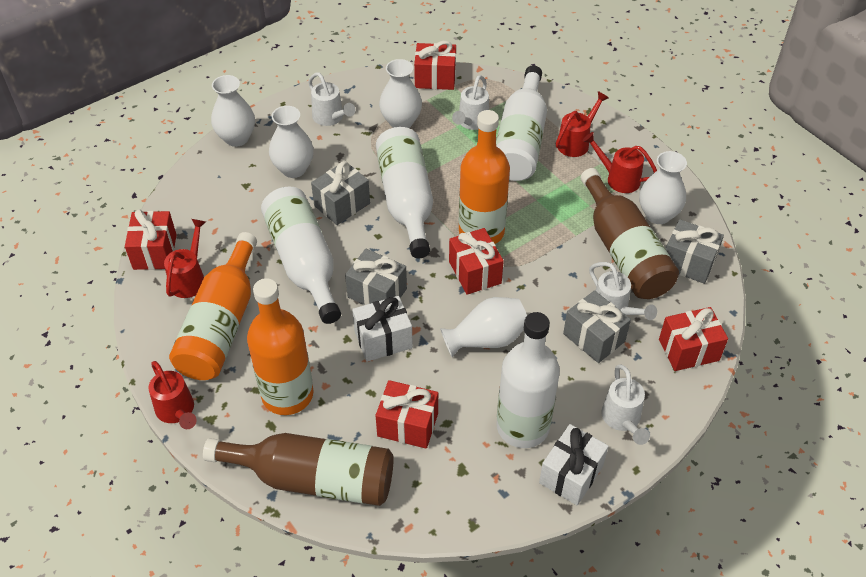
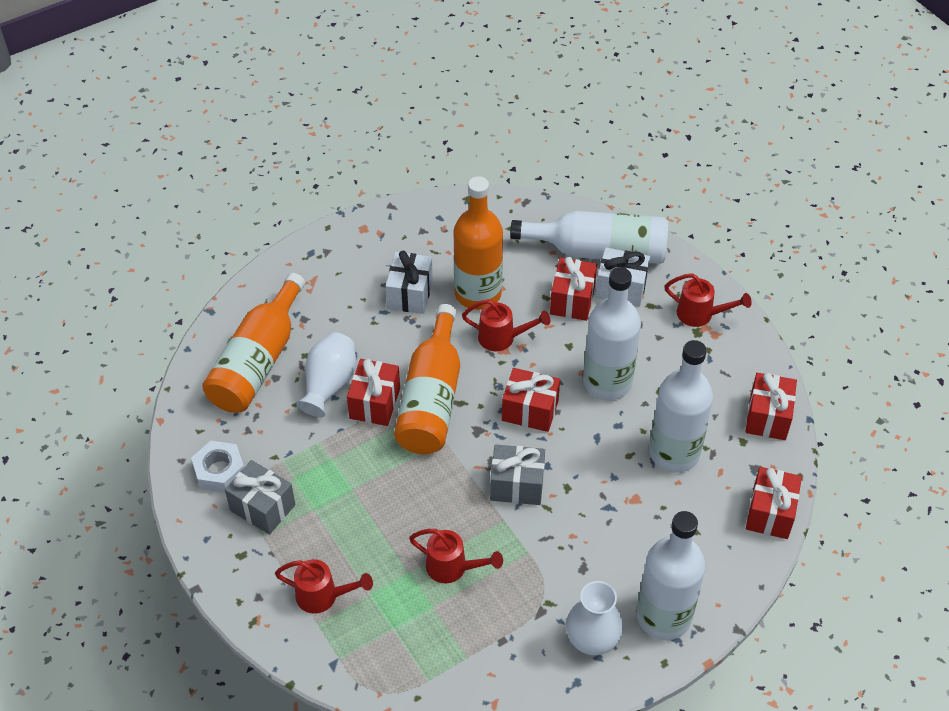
brown bottle: [203,433,393,506] [580,168,679,299] = 2 -> none = 0
grey gift: [311,161,370,225] [345,249,407,305] [563,290,631,363] [666,219,724,284] = 4 -> [225,460,295,535] [490,444,545,505] = 2
white nut: none = 0 -> [191,441,244,493] = 1
white vase: [211,75,255,147] [269,106,314,178] [379,59,422,128] [440,297,527,357] [639,151,687,224] = 5 -> [296,332,356,417] [566,581,623,655] = 2
white watering can: [308,72,356,126] [452,75,489,130] [589,262,657,320] [601,364,650,445] = 4 -> none = 0

